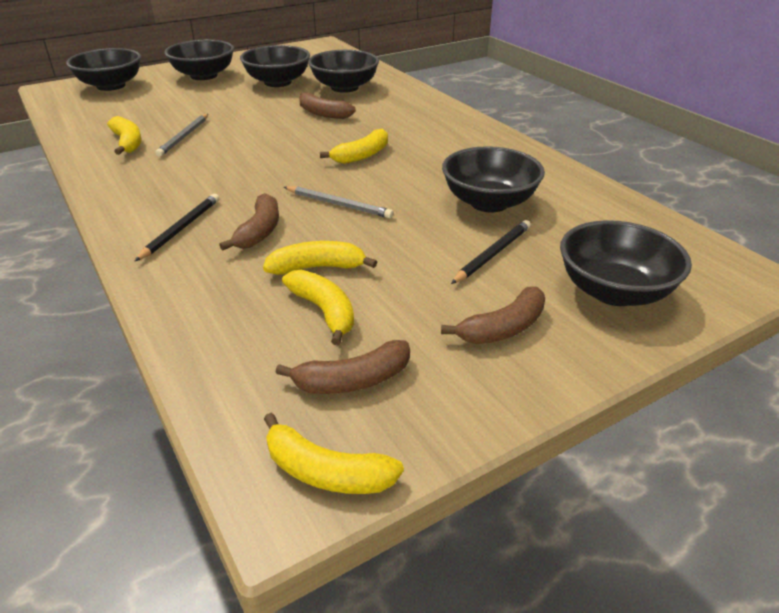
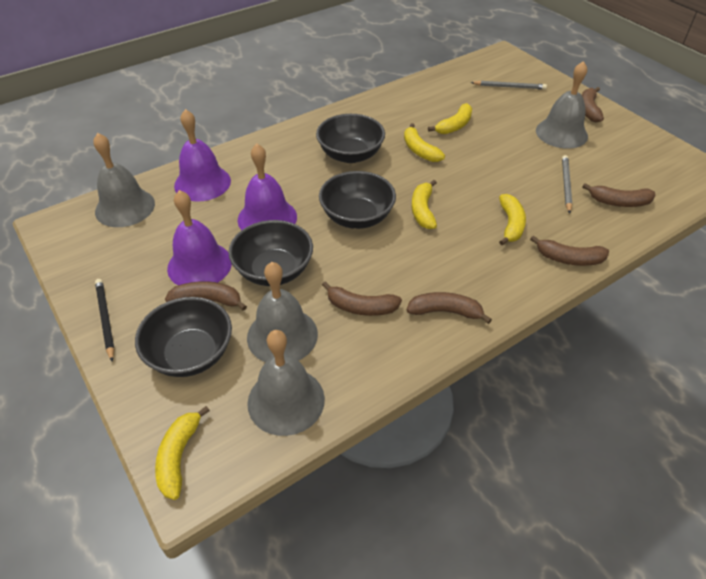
black bowl: [66,48,141,91] [165,40,234,80] [240,45,310,87] [308,50,379,93] [442,146,545,213] [560,220,692,306] = 6 -> [135,297,232,377] [228,220,313,286] [316,114,385,163] [319,171,396,229] = 4
black pencil: [135,194,219,261] [451,220,531,284] = 2 -> [95,279,114,362] = 1
brown banana: [219,193,279,250] [275,340,410,394] [299,92,356,119] [441,286,545,344] = 4 -> [165,281,247,311] [322,281,402,316] [407,292,492,324] [530,235,609,266] [582,87,604,122] [582,183,655,207] = 6
grey bell: none = 0 -> [93,133,155,227] [247,262,318,362] [247,330,325,436] [536,61,588,149] = 4
purple bell: none = 0 -> [167,190,232,285] [174,109,231,201] [238,144,297,230] = 3

